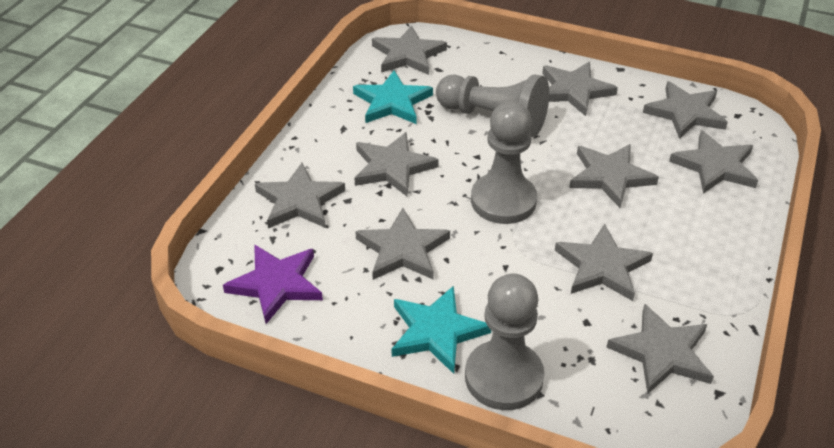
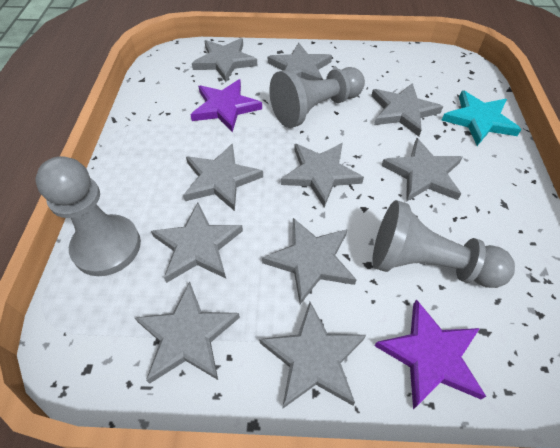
purple star: [223,244,323,324] = 1 -> [190,79,262,132] [375,299,486,409] = 2
turquoise star: [353,70,433,124] [392,286,491,374] = 2 -> [442,90,522,146] = 1

